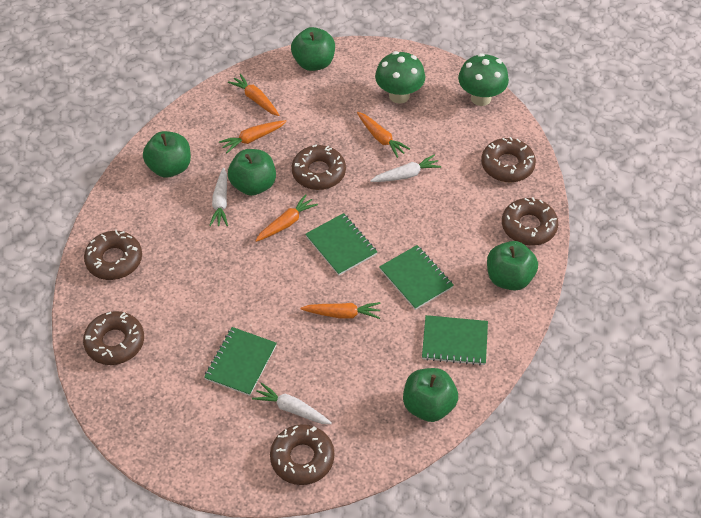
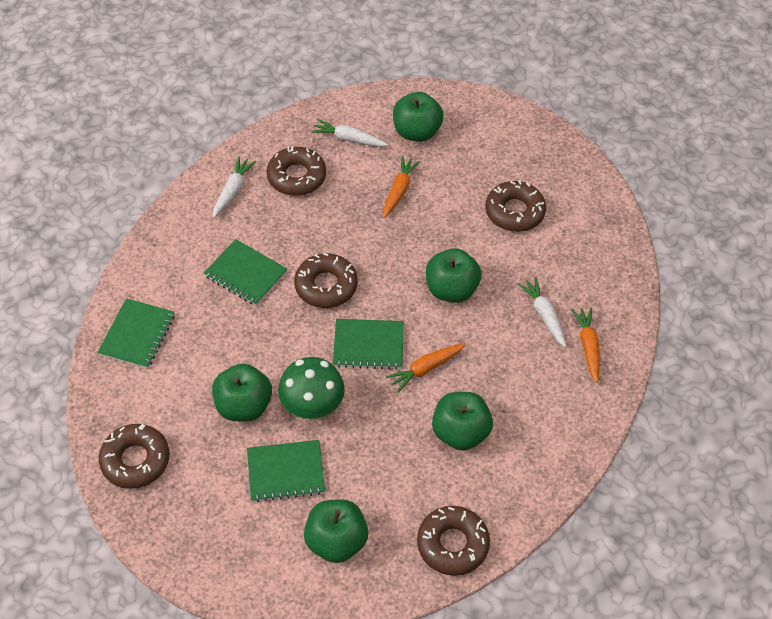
brown donut: [83,311,144,365] [84,230,142,280] [270,424,334,485] [292,145,346,190] [481,137,536,182] [502,197,558,246] = 6 -> [99,424,170,489] [267,147,326,196] [294,253,358,308] [417,506,490,576] [485,180,546,232] = 5
green mushroom: [375,51,425,104] [458,53,509,106] = 2 -> [278,357,345,420] = 1
orange carrot: [219,120,287,153] [228,74,279,116] [255,194,318,242] [300,302,380,319] [357,112,410,158] = 5 -> [383,156,420,218] [386,343,466,393] [571,307,600,383] = 3

